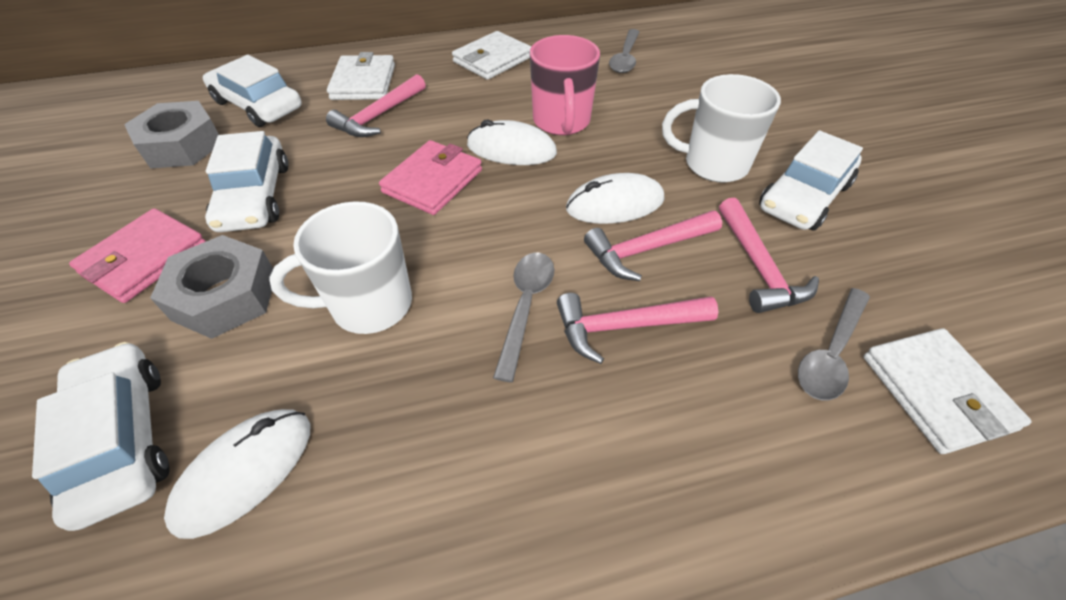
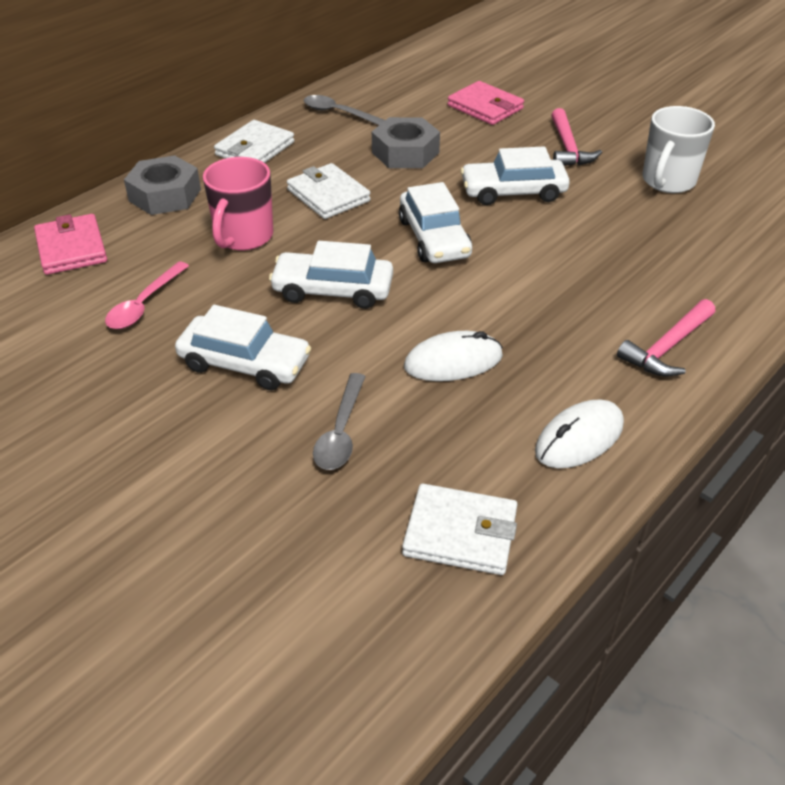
grey spoon: [493,253,555,382] [609,29,640,73] [798,288,870,401] = 3 -> [304,95,385,125] [313,373,366,470] = 2
pink hammer: [326,74,426,137] [557,293,718,364] [584,210,722,281] [719,197,819,313] = 4 -> [551,108,602,166] [617,299,715,376] = 2
pink spoon: none = 0 -> [105,261,189,329] = 1
white mouse: [164,409,310,539] [467,119,557,165] [566,173,664,224] = 3 -> [404,331,503,381] [535,399,624,468] = 2
white mug: [269,201,412,334] [662,74,781,183] = 2 -> [642,106,715,193] = 1

